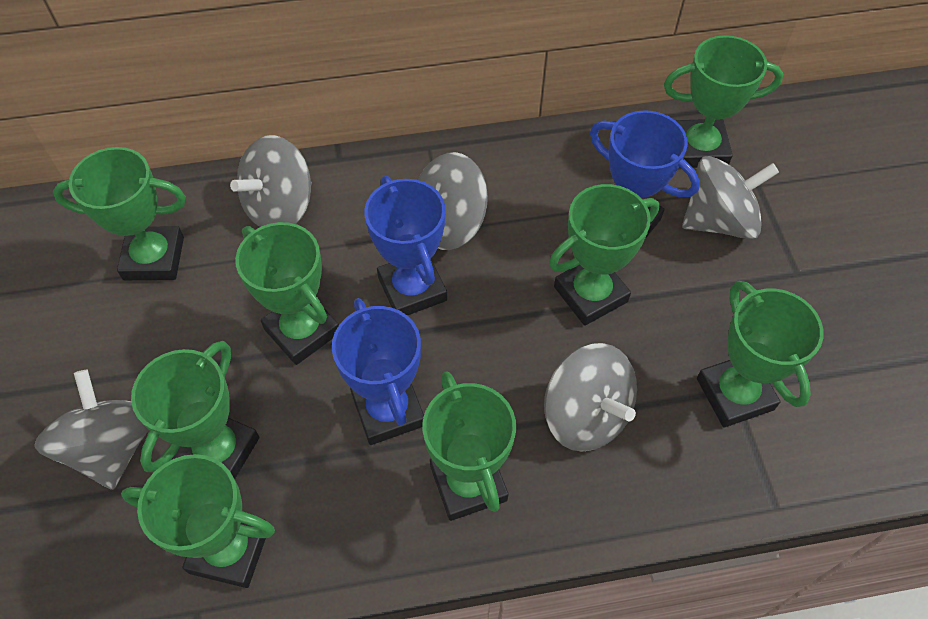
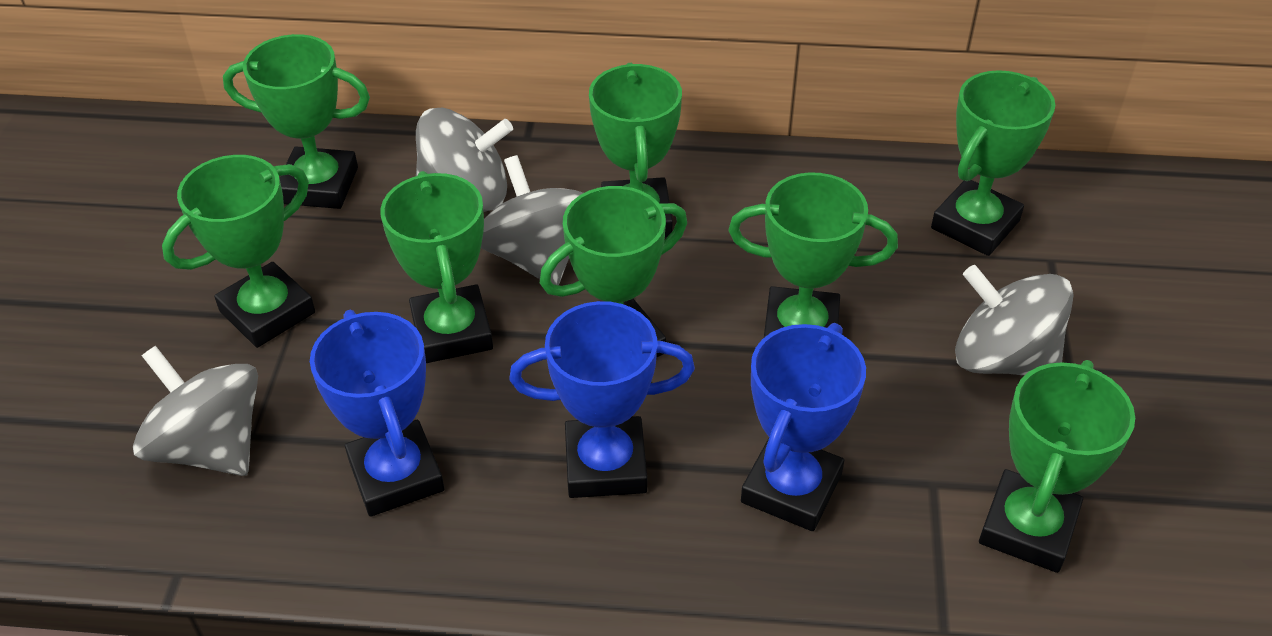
grey spinning top: [35,370,149,490] [230,135,312,227] [418,152,488,250] [544,343,637,452] [682,156,779,239] = 5 -> [133,346,258,476] [416,108,513,212] [481,155,583,285] [955,265,1074,376] = 4

